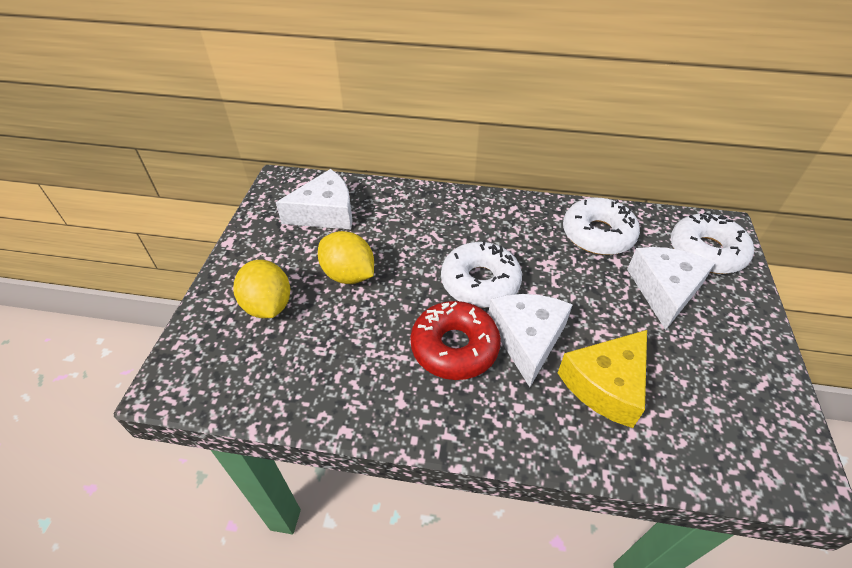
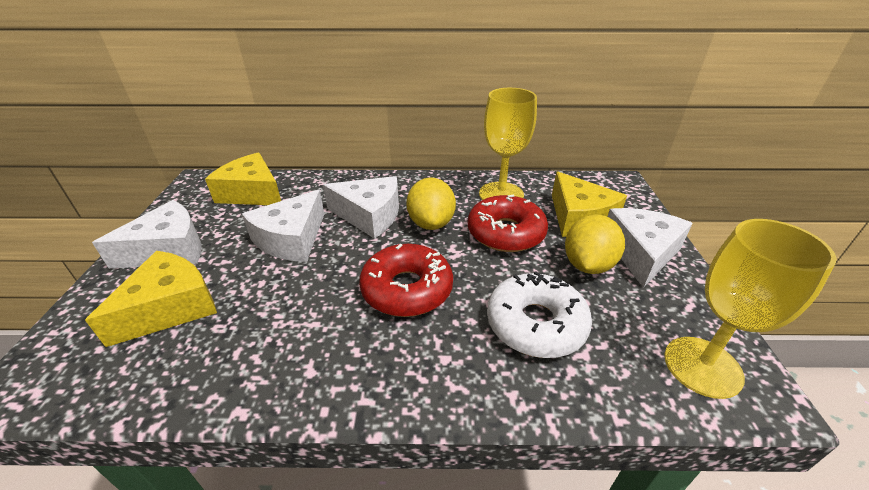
red donut: [410,301,501,380] = 1 -> [359,244,453,317] [468,195,548,252] = 2
white cheese: [276,169,353,230] [488,294,573,387] [627,247,715,330] = 3 -> [92,200,201,269] [242,190,324,262] [323,176,399,239] [608,208,693,288] = 4
white donut: [441,240,522,308] [563,198,640,255] [671,212,754,274] = 3 -> [487,271,592,358] = 1
yellow cheese: [558,330,647,428] = 1 -> [85,251,217,347] [205,152,281,205] [552,171,627,237] = 3
yellow goblet: none = 0 -> [479,88,537,200] [664,219,837,399] = 2

